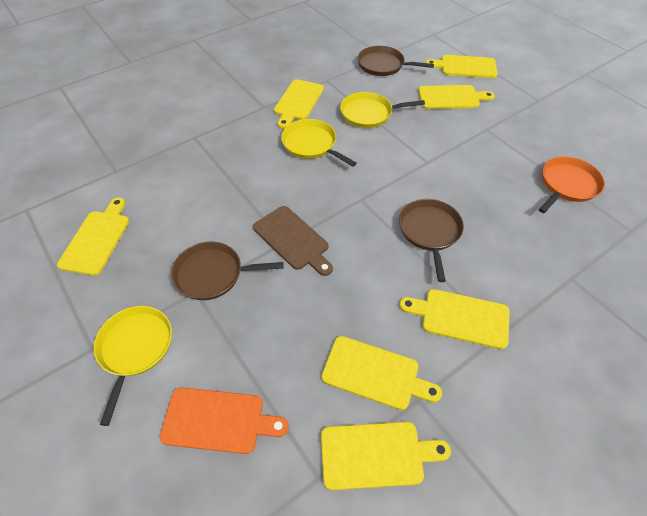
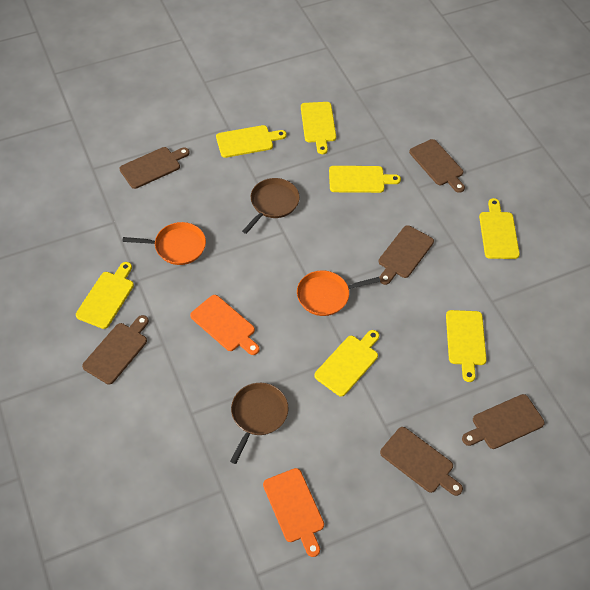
brown cutting board: [253,206,333,276] = 1 -> [82,315,149,384] [119,147,190,189] [378,225,434,285] [380,427,463,496] [409,139,465,193] [462,394,545,449] = 6
brown pan: [171,241,284,300] [357,46,434,76] [399,199,464,282] = 3 -> [230,383,289,464] [242,178,300,234] = 2
orange cutting board: [160,387,289,454] = 1 -> [190,295,260,355] [263,468,324,557] = 2
orange pan: [539,157,605,213] = 1 -> [122,222,206,265] [297,271,380,316] = 2
yellow pan: [94,306,172,426] [281,119,357,167] [340,92,425,128] = 3 -> none = 0

